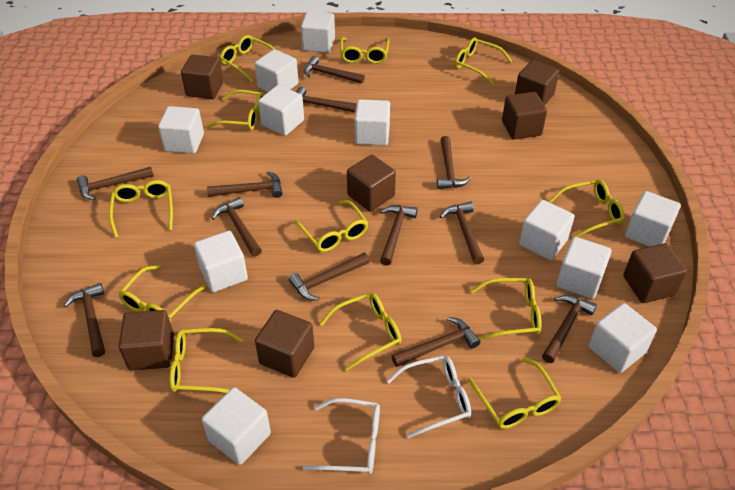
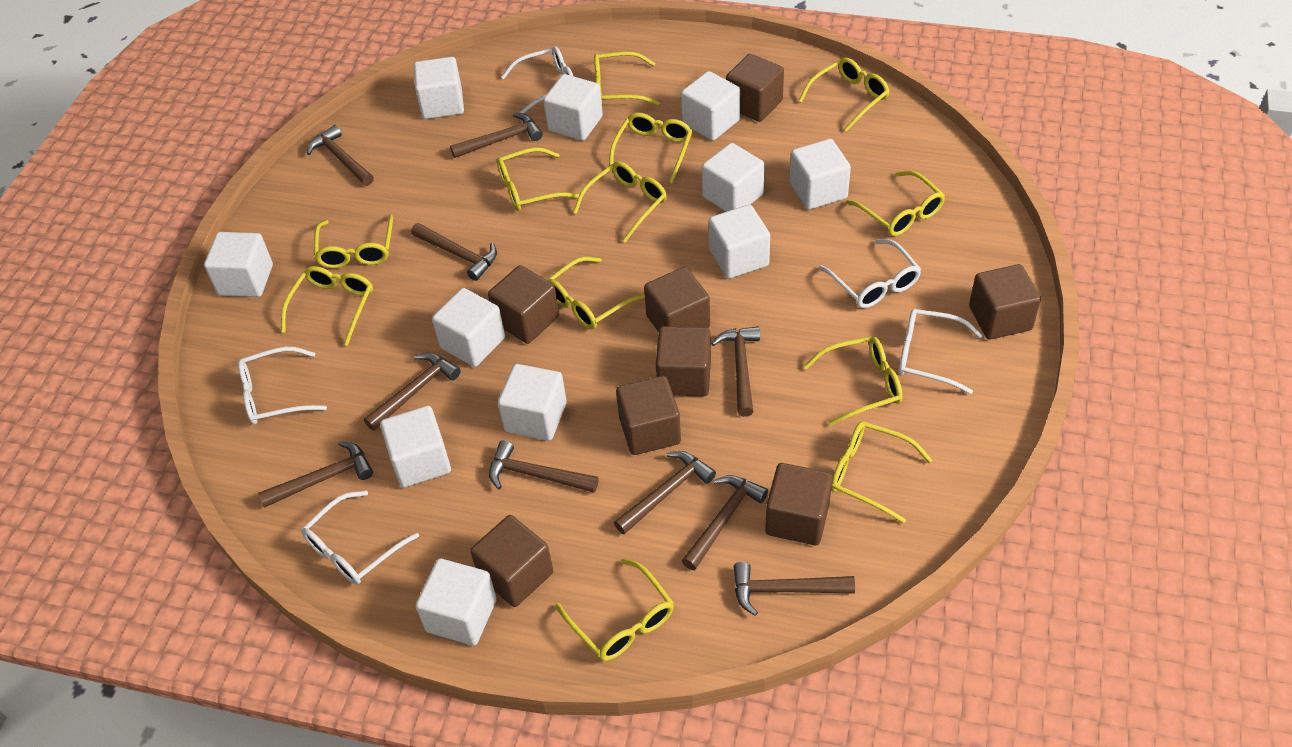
brown cube: [119,310,174,371] [181,54,223,99] [255,310,314,378] [347,155,396,212] [502,92,547,140] [515,60,559,106] [623,243,687,303] = 7 -> [470,515,553,607] [488,265,559,344] [616,376,681,455] [644,267,710,332] [656,326,711,396] [726,54,784,122] [765,463,833,545] [969,264,1041,340] = 8
brown hammer: [64,283,105,357] [77,167,154,200] [207,171,283,198] [211,197,262,257] [288,253,370,301] [297,87,357,113] [304,56,365,83] [380,205,418,265] [392,317,480,367] [437,136,471,189] [440,202,484,264] [542,295,597,363] = 12 -> [258,441,373,508] [307,125,374,186] [364,353,461,431] [411,223,497,281] [450,113,543,158] [489,440,598,492] [614,451,716,534] [682,475,768,570] [711,326,760,417] [733,562,855,616] = 10
white glasses: [303,398,380,474] [387,355,471,438] = 2 -> [238,347,327,425] [301,491,419,585] [501,46,573,114] [819,239,921,308] [898,309,983,394] = 5

